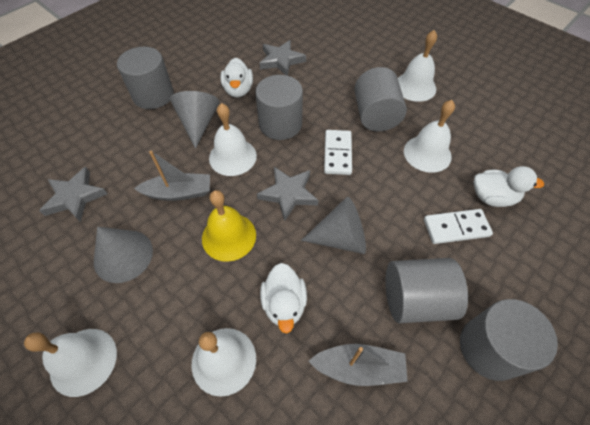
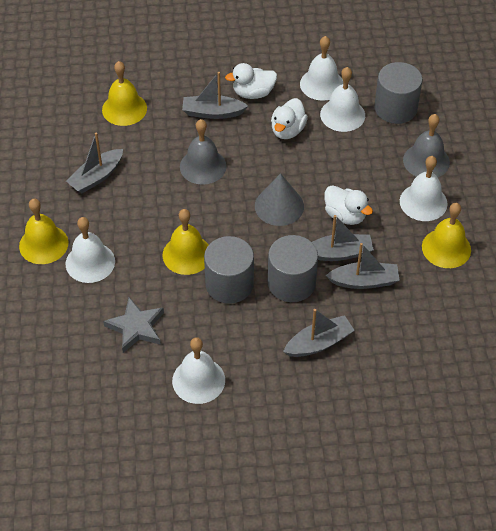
grey bell: none = 0 -> [180,119,226,185] [403,114,450,177] = 2
grey boat: [134,151,210,201] [309,344,408,386] = 2 -> [66,132,123,193] [182,72,248,119] [283,309,355,357] [312,215,374,261] [326,243,400,289] = 5
grey cone: [94,227,153,283] [170,91,219,149] [301,197,366,254] = 3 -> [255,173,304,226] = 1
grey cylinder: [117,47,174,109] [255,75,303,140] [354,67,407,132] [386,258,468,323] [460,299,558,381] = 5 -> [204,236,254,304] [268,235,318,302] [374,62,423,124] = 3
grey star: [39,167,108,222] [257,167,318,221] [259,40,306,76] = 3 -> [103,297,164,353] = 1
white domino: [324,130,352,175] [424,209,493,244] = 2 -> none = 0
yellow bell: [202,190,256,262] = 1 -> [19,199,68,264] [102,61,147,126] [163,209,209,275] [422,203,471,268] = 4

